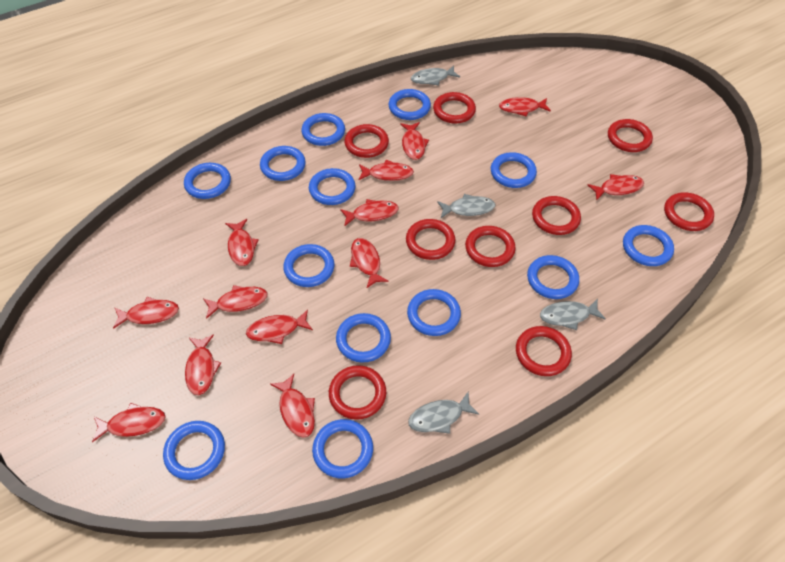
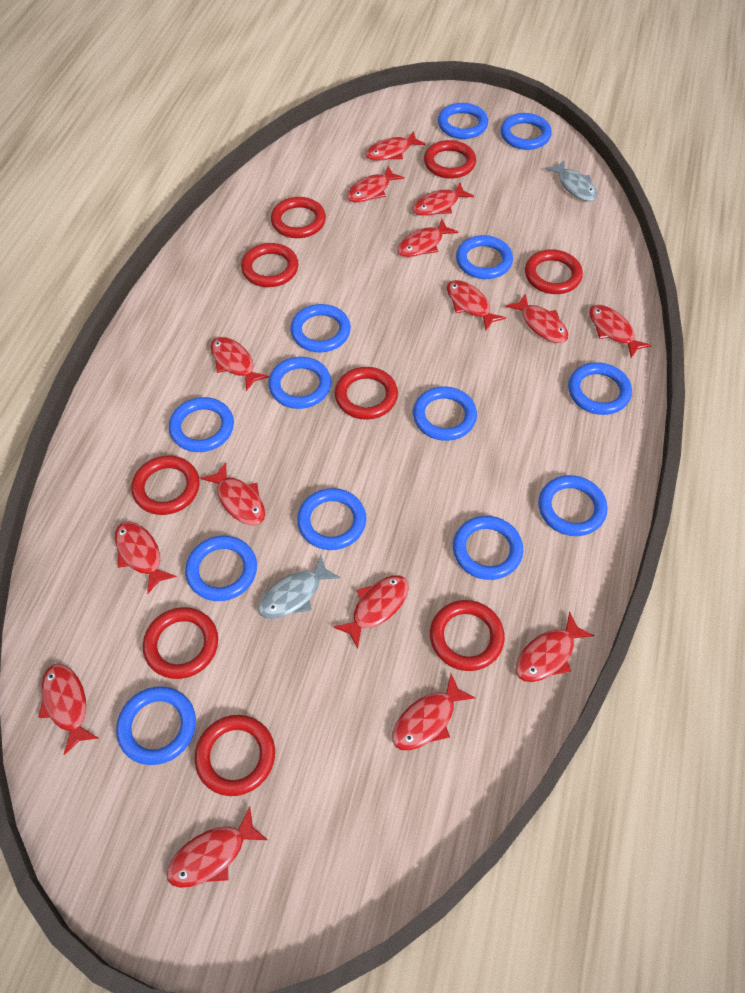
grey fish: [408,392,479,434] [411,66,460,86] [437,194,495,218] [540,299,606,330] = 4 -> [258,555,340,619] [545,160,597,201] = 2
red fish: [92,403,166,442] [113,297,179,329] [185,334,221,395] [203,285,268,319] [225,219,259,266] [246,309,313,344] [270,374,315,438] [340,199,399,226] [350,238,389,288] [358,160,414,181] [400,122,429,160] [499,97,551,117] [588,174,644,200] = 13 -> [38,664,98,755] [115,521,177,594] [166,807,268,888] [201,462,265,525] [210,337,269,391] [333,575,409,649] [347,166,404,203] [365,131,426,161] [392,674,475,751] [397,219,458,257] [412,183,474,216] [447,280,506,331] [506,293,568,343] [516,611,594,682] [589,305,652,358] = 15

